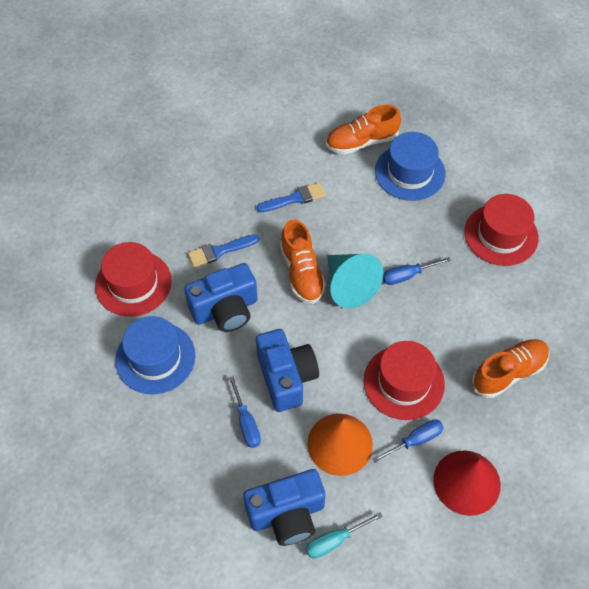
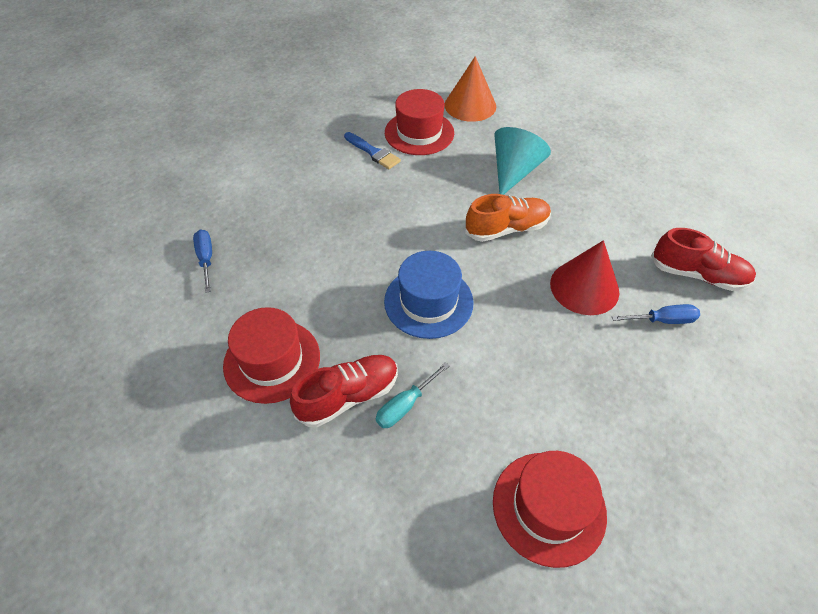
blue brush: [188,234,259,268] [256,182,326,212] = 2 -> [344,132,401,169] = 1
blue camera: [184,263,258,332] [243,469,325,546] [256,329,319,412] = 3 -> none = 0
blue hat: [115,316,195,394] [375,132,445,201] = 2 -> [384,251,474,339] = 1
blue screwdriver: [229,376,261,448] [372,419,444,463] [383,257,451,285] = 3 -> [193,230,212,293] [612,304,700,324] = 2
orange shoe: [280,219,326,304] [326,105,401,155] [472,339,550,398] = 3 -> [465,194,551,242] = 1
red shoe: none = 0 -> [290,355,398,427] [651,228,756,291] = 2

